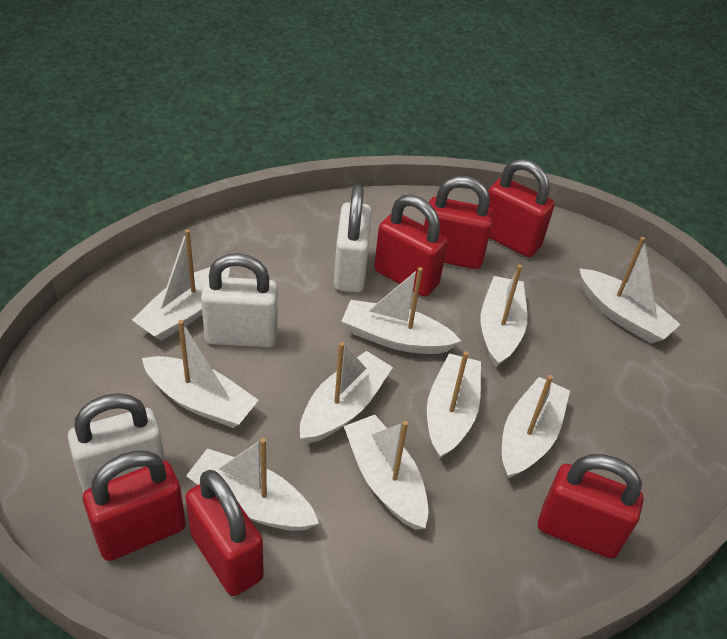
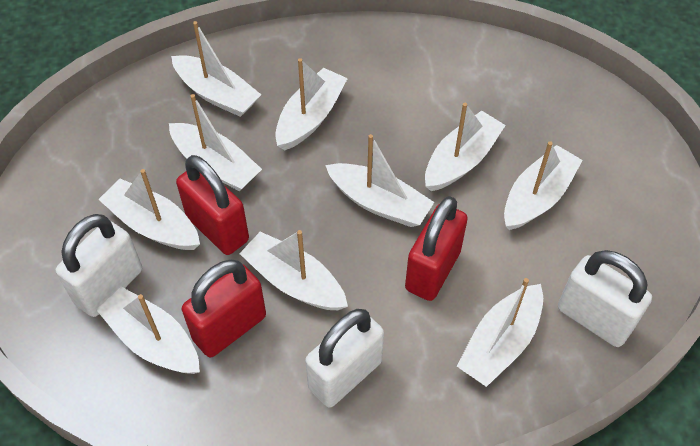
red padlock: [83,451,186,561] [185,470,264,596] [374,194,448,297] [424,176,494,269] [488,159,555,258] [538,454,644,559] = 6 -> [176,155,249,255] [182,259,266,358] [405,196,468,301] = 3

